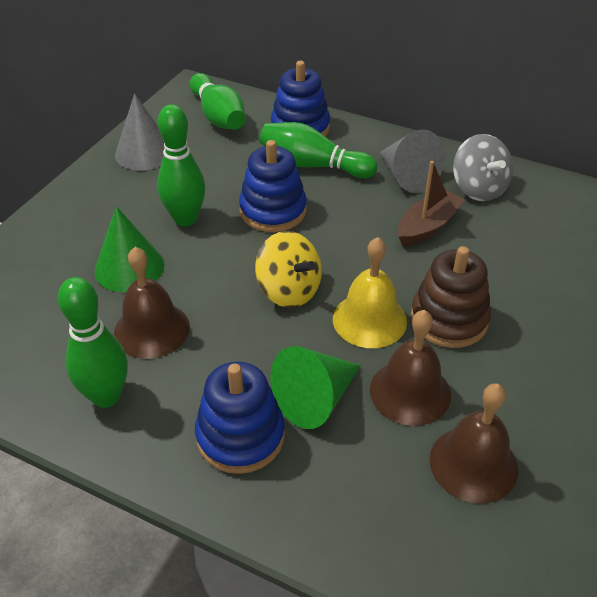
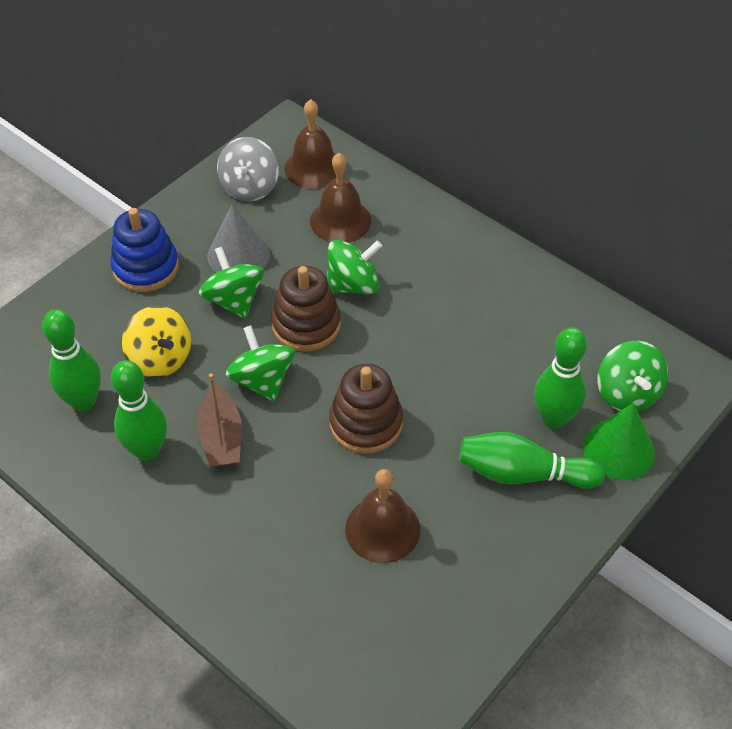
blue stacking toy: [195,362,285,474] [239,140,307,232] [271,61,330,136] = 3 -> [110,208,179,292] = 1
brown stacking toy: [411,246,491,348] = 1 -> [271,266,341,351] [329,364,403,454] = 2
green cone: [94,206,164,292] [270,346,361,429] = 2 -> [583,403,655,480] = 1
green spinning top: none = 0 -> [199,247,264,319] [226,325,295,402] [327,240,382,295] [597,341,668,411] = 4
grey cone: [115,94,164,171] [380,130,445,193] = 2 -> [207,204,270,273] = 1
yellow bell: [333,237,407,348] = 1 -> none = 0

